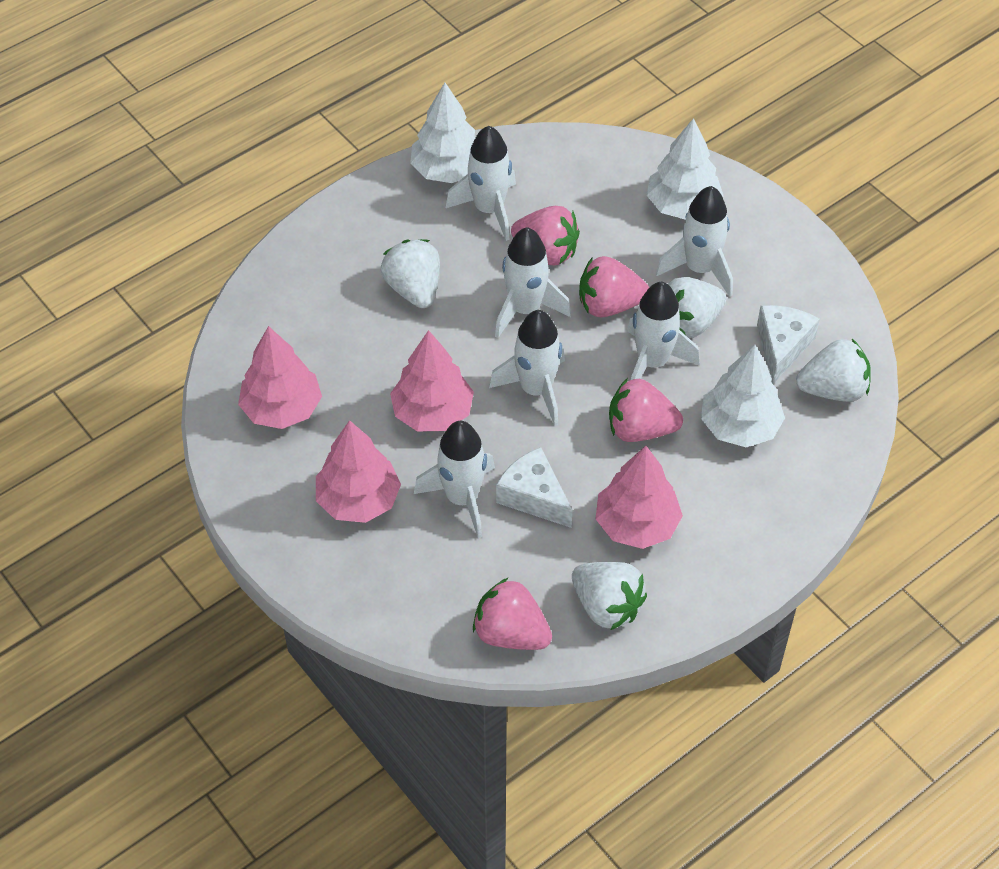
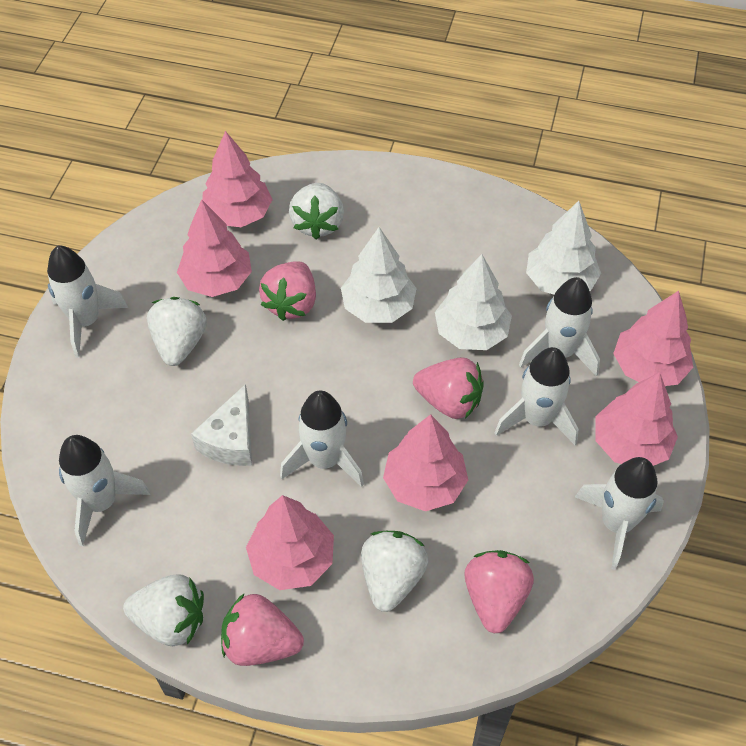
pink tree: [238,326,322,429] [316,420,401,523] [390,330,474,432] [595,446,683,549] = 4 -> [177,199,252,297] [202,131,273,227] [246,495,334,590] [383,414,468,511] [595,372,678,466] [613,291,693,386] = 6
white cheese: [496,447,573,528] [757,305,820,384] = 2 -> [191,384,252,466] = 1

